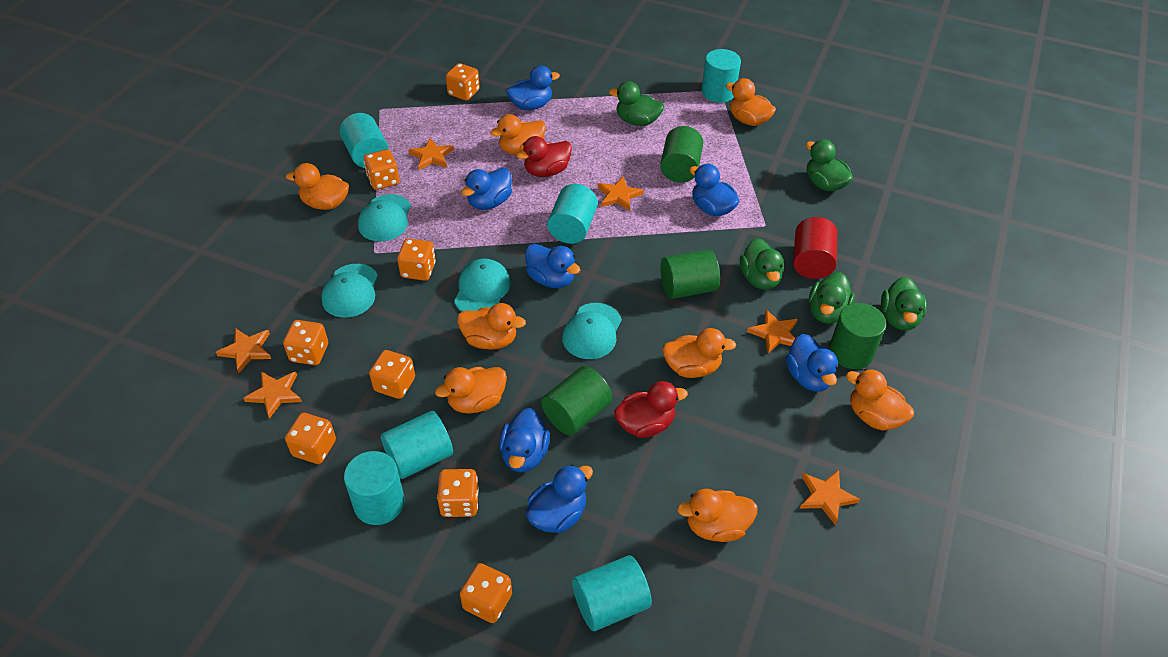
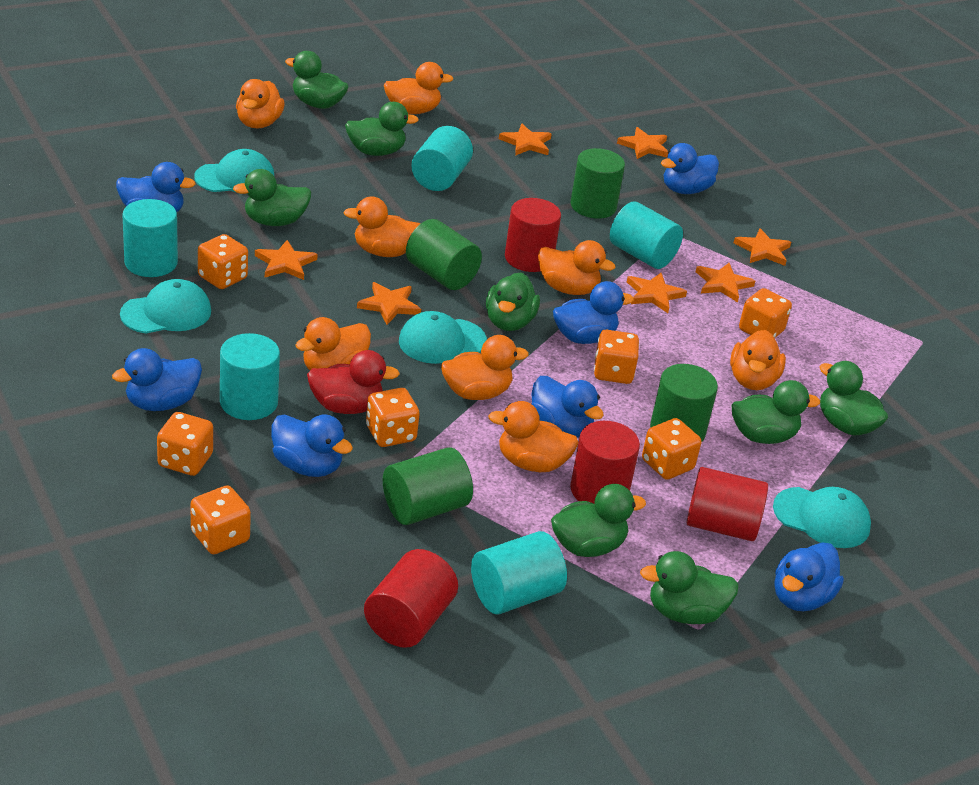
green duck: [609,81,664,126] [740,238,784,290] [806,139,853,191] [809,272,855,324] [881,276,927,330] = 5 -> [233,169,311,226] [285,51,348,109] [345,102,419,156] [486,272,540,331] [551,484,646,557] [640,551,739,624] [732,380,820,444] [819,361,888,436] = 8
orange dice: [283,320,328,365] [285,413,336,464] [364,149,399,190] [369,350,415,399] [397,238,436,281] [437,469,479,517] [446,63,480,101] [460,563,512,623] = 8 -> [157,412,213,476] [191,485,251,554] [198,234,248,289] [366,388,420,447] [594,330,639,384] [642,418,701,480] [739,288,792,338] = 7
orange star: [216,328,271,373] [243,372,302,419] [408,138,454,170] [598,176,644,211] [747,310,798,353] [800,470,861,525] = 6 -> [255,240,318,280] [357,282,421,325] [499,124,552,156] [617,127,668,159] [627,273,687,313] [696,263,755,303] [734,228,791,266] = 7
red cylinder: [793,217,837,279] = 1 -> [364,549,458,648] [505,198,561,272] [570,421,640,504] [686,467,768,541] = 4
red duck: [516,136,572,177] [614,381,688,438] = 2 -> [307,350,400,414] = 1
turquoise cylinder: [340,113,389,168] [344,451,405,525] [381,411,453,479] [547,184,598,244] [572,555,652,631] [701,49,741,103] = 6 -> [122,199,178,277] [220,333,280,420] [411,126,473,191] [471,531,567,615] [610,201,683,269] = 5

